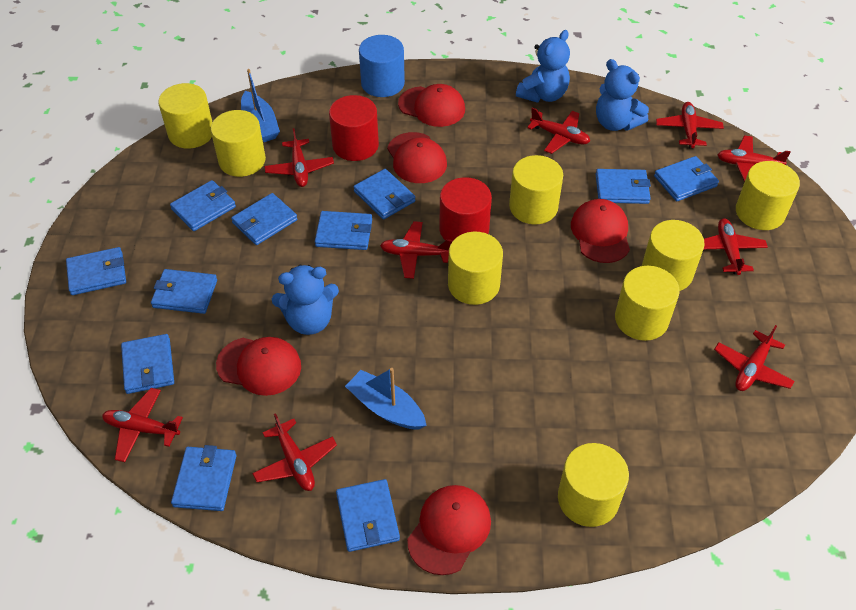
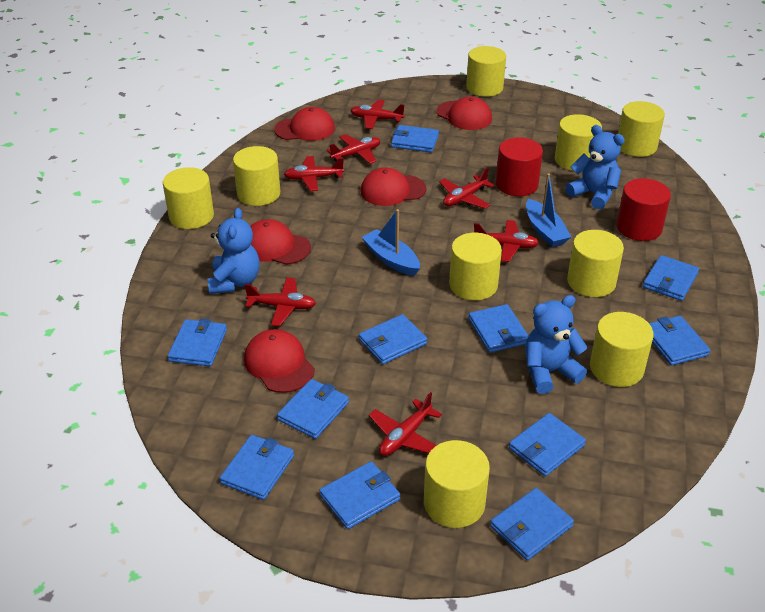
blue cylinder: [359,35,405,97] = 1 -> none = 0
red plane: [102,388,183,462] [252,413,337,491] [264,128,334,187] [380,221,453,279] [527,108,590,154] [656,102,724,149] [704,218,768,275] [714,325,795,391] [718,136,791,182] = 9 -> [244,277,316,326] [284,156,344,191] [327,134,380,164] [350,100,405,129] [369,392,442,456] [439,168,494,209] [474,220,539,262] = 7
yellow cylinder: [158,83,212,149] [211,110,266,177] [448,232,503,305] [509,155,563,224] [558,443,629,527] [615,266,680,341] [642,220,705,291] [736,161,800,230] = 8 -> [163,167,214,229] [233,146,280,206] [424,440,490,528] [449,233,502,300] [466,46,506,97] [555,114,602,171] [567,230,624,297] [590,312,654,387] [618,101,665,157] = 9

